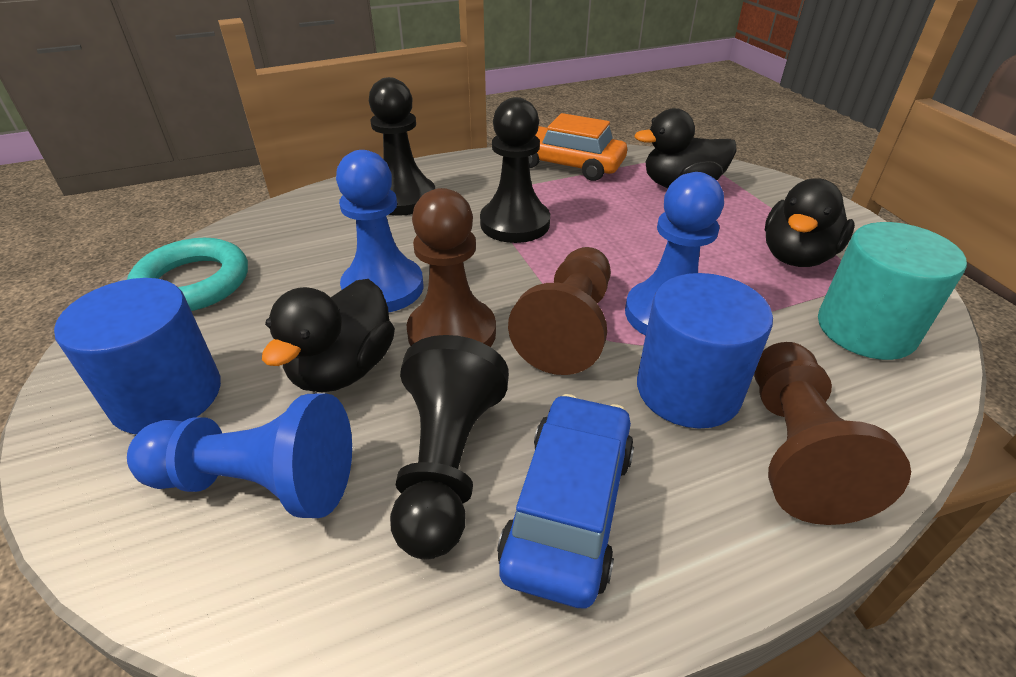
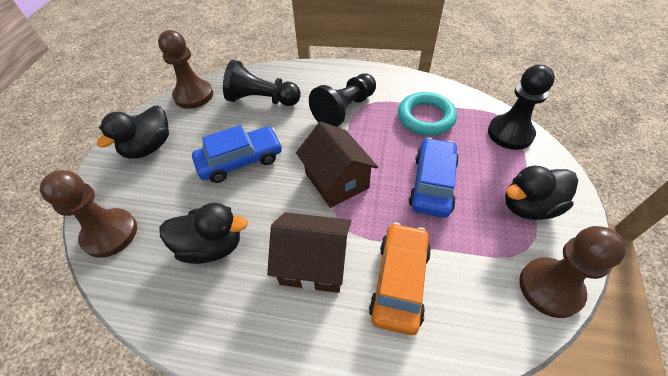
blue car: [497,394,634,608] = 1 -> [192,125,282,183] [409,138,459,218] = 2
blue cylinder: [54,278,221,434] [637,273,773,429] = 2 -> none = 0
blue pawn: [127,393,352,518] [336,150,424,312] [625,172,724,336] = 3 -> none = 0
brown house: none = 0 -> [267,212,351,293] [296,122,378,208] = 2
turquoise cylinder: [818,222,967,360] = 1 -> none = 0

